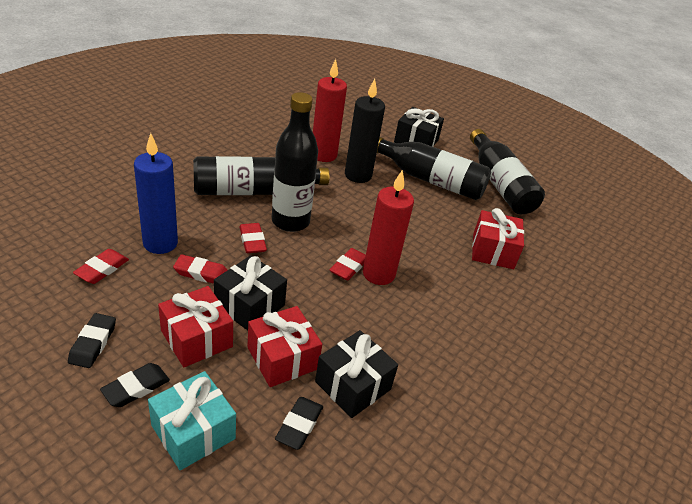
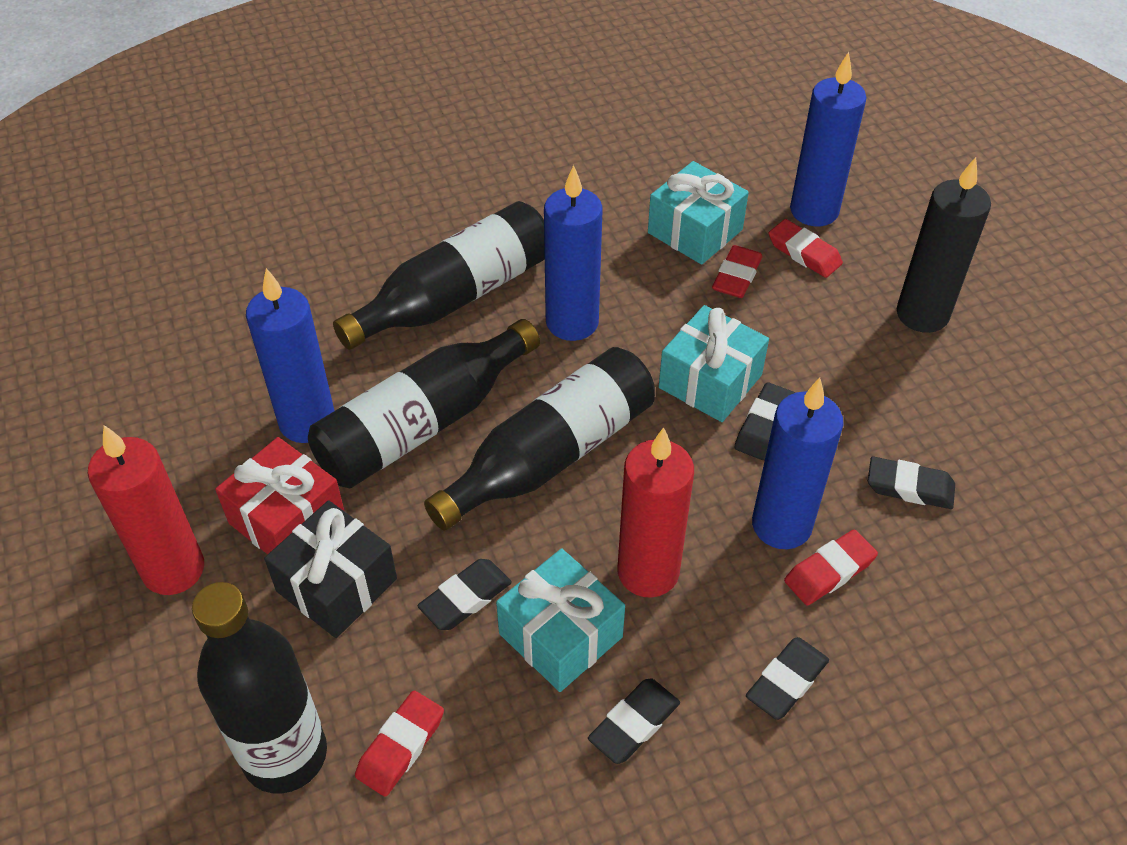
black eraser: [68,313,116,368] [100,363,170,407] [275,397,323,450] = 3 -> [417,559,512,630] [588,678,680,764] [734,382,795,460] [746,637,829,720] [868,457,955,509] = 5
black gift: [214,255,287,330] [315,330,398,418] [394,107,444,147] = 3 -> [264,500,397,638] = 1
blue candle: [134,133,178,254] = 1 -> [246,268,334,443] [544,165,603,341] [752,377,844,549] [790,52,867,226] = 4
red gift: [158,286,233,367] [247,306,322,387] [472,208,524,269] = 3 -> [215,437,344,554] = 1
turquoise gift: [148,371,236,470] = 1 -> [496,548,625,692] [648,161,749,265] [659,305,769,422] = 3

